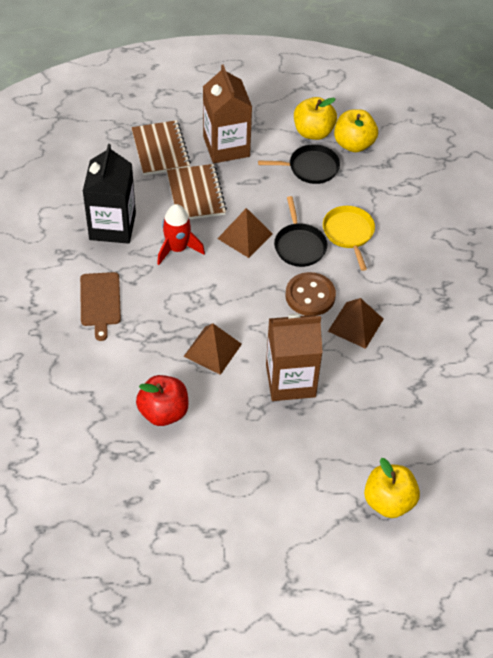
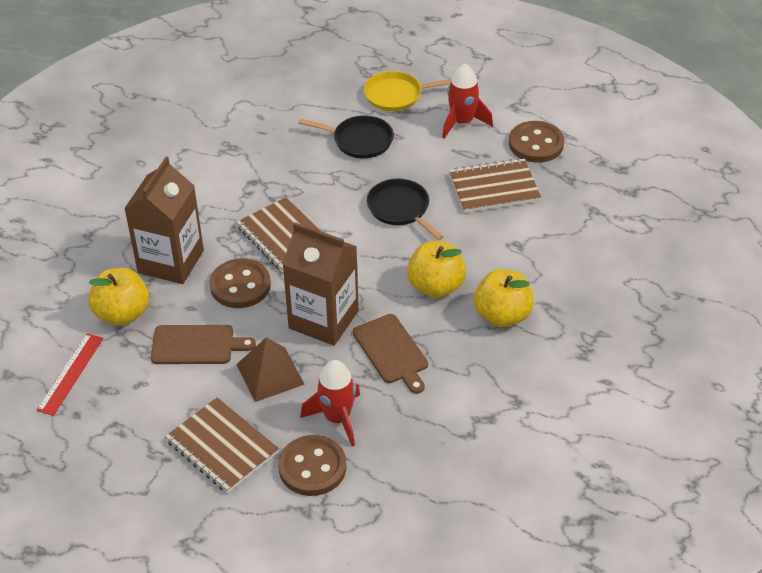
black carton: [83,144,136,244] = 1 -> none = 0
brown button: [285,272,336,316] = 1 -> [209,259,271,308] [278,435,346,496] [509,121,564,163] = 3
brown cutting board: [80,272,121,341] = 1 -> [151,325,256,364] [353,314,428,394] = 2
brown notebook: [131,120,191,175] [167,164,227,219] = 2 -> [165,397,279,493] [236,197,322,272] [449,158,541,213] = 3
brown pyramid: [183,323,242,375] [217,208,273,258] [328,298,384,349] = 3 -> [236,337,305,402] = 1
red apple: [136,375,189,426] = 1 -> none = 0
red rocket: [157,204,205,265] = 1 -> [300,360,360,446] [442,64,493,139] = 2
red ruler: none = 0 -> [36,333,103,416] = 1

